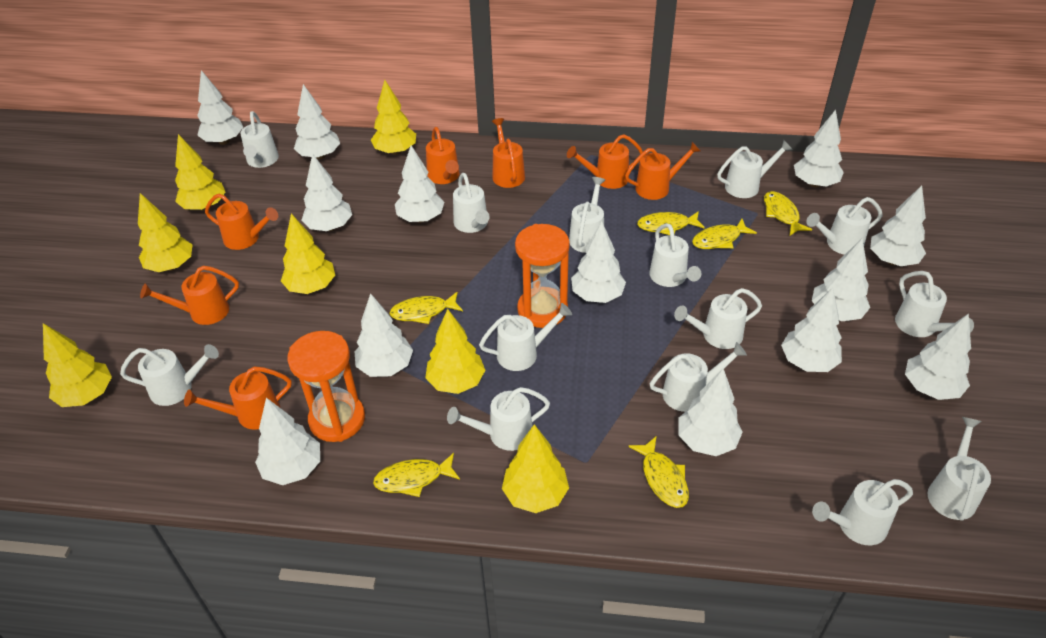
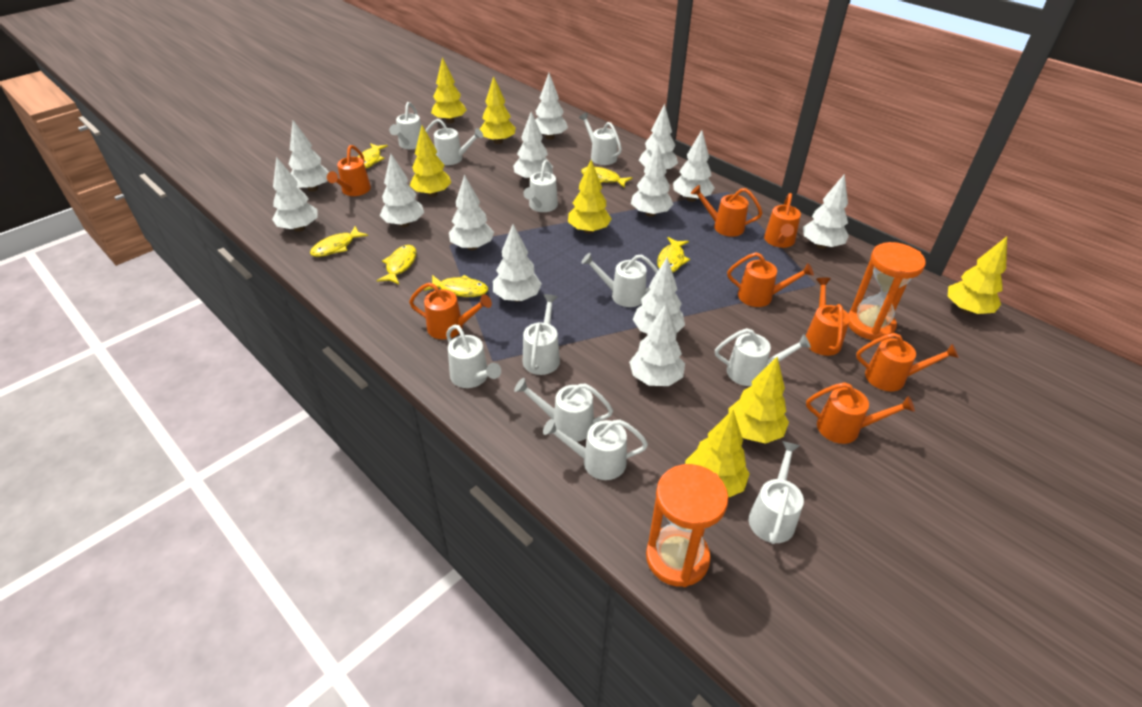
orange watering can: [140,266,239,325] [184,366,292,430] [205,193,278,250] [426,127,460,184] [492,118,525,188] [567,134,643,189] [625,142,700,200] = 7 -> [327,145,371,196] [409,282,492,339] [691,185,762,237] [727,252,814,307] [764,193,801,248] [806,277,850,356] [806,382,915,444] [856,333,959,391] = 8
white watering can: [120,344,219,406] [241,111,279,168] [447,387,550,451] [453,173,490,233] [479,303,572,371] [569,177,605,253] [649,223,701,287] [650,342,747,412] [674,288,762,349] [717,140,793,198] [806,197,883,255] [812,479,913,545] [895,271,974,337] [927,417,991,521] = 14 -> [389,102,421,149] [425,119,483,165] [446,324,501,388] [514,378,613,442] [523,160,558,212] [523,294,560,375] [543,419,648,480] [579,113,622,165] [581,253,658,307] [715,328,811,386] [749,441,804,544] = 11

